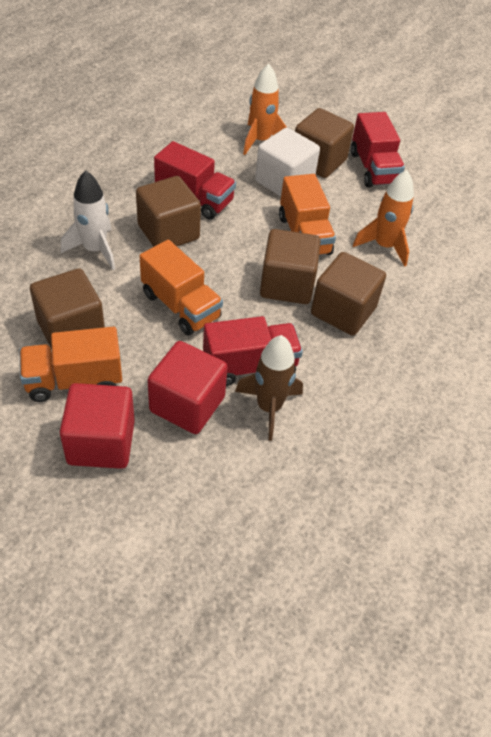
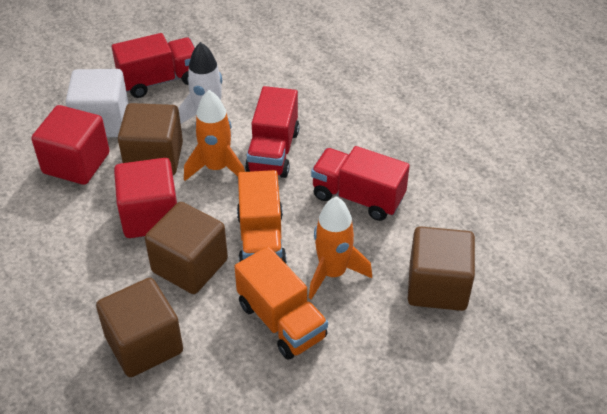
brown cube: [30,268,105,349] [136,176,201,247] [260,229,321,304] [295,108,354,178] [311,252,386,336] = 5 -> [96,278,183,377] [118,103,183,175] [145,202,228,294] [408,226,475,311] = 4
brown rocket: [235,335,303,441] = 1 -> none = 0
orange truck: [19,326,122,402] [140,240,223,336] [279,174,336,255] = 3 -> [234,246,328,359] [237,170,287,264] = 2

